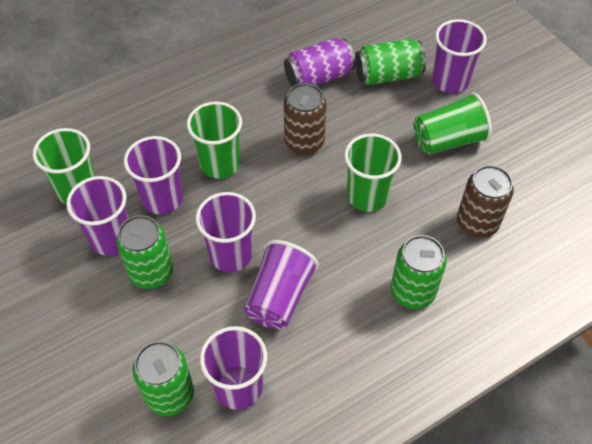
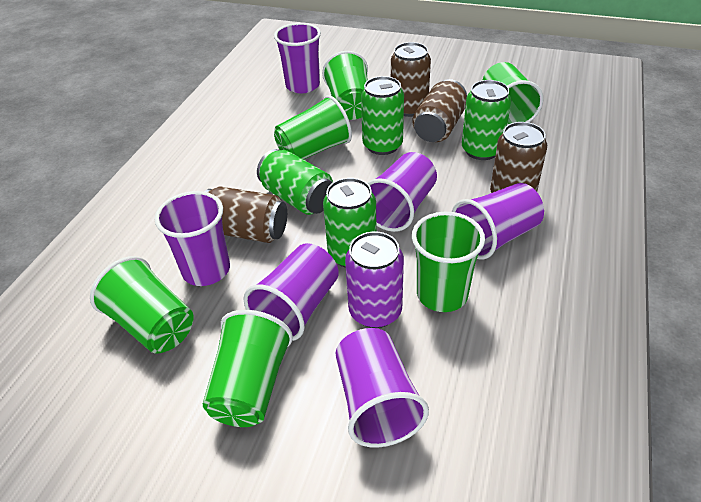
brown can: [284,83,327,155] [457,165,514,238] = 2 -> [204,187,287,243] [391,42,431,117] [412,79,467,142] [490,122,547,193] = 4
green cup: [33,128,95,204] [187,102,242,179] [344,133,402,212] [413,92,492,155] = 4 -> [90,256,194,354] [203,310,293,427] [274,95,352,160] [322,51,368,120] [412,212,485,312] [483,62,543,125] = 6

